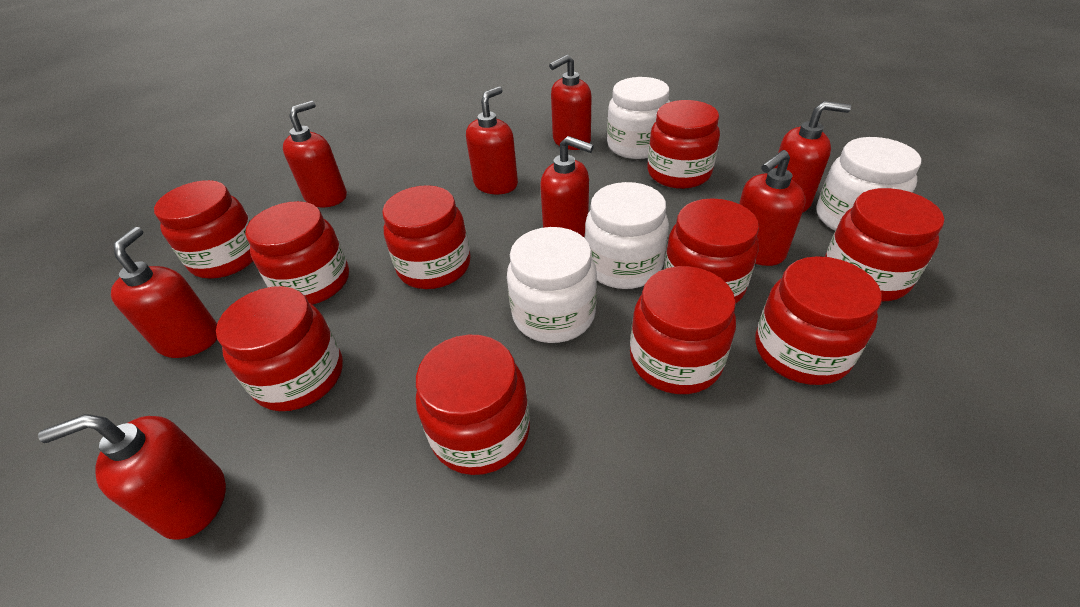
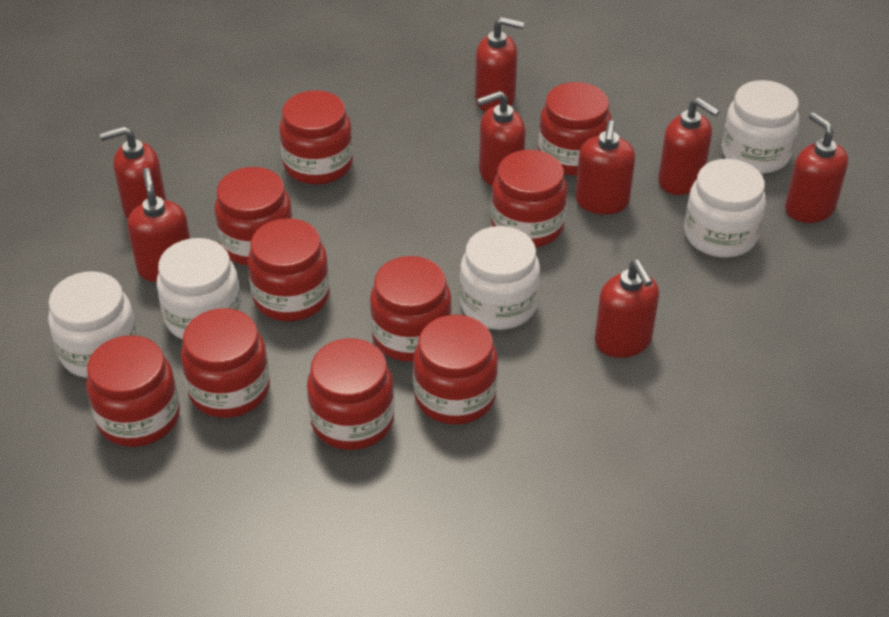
white jar: [507,227,597,343] [585,182,669,289] [607,77,670,159] [816,137,921,231] = 4 -> [48,271,138,378] [157,238,242,340] [460,226,540,330] [684,159,766,258] [722,80,799,174] = 5

